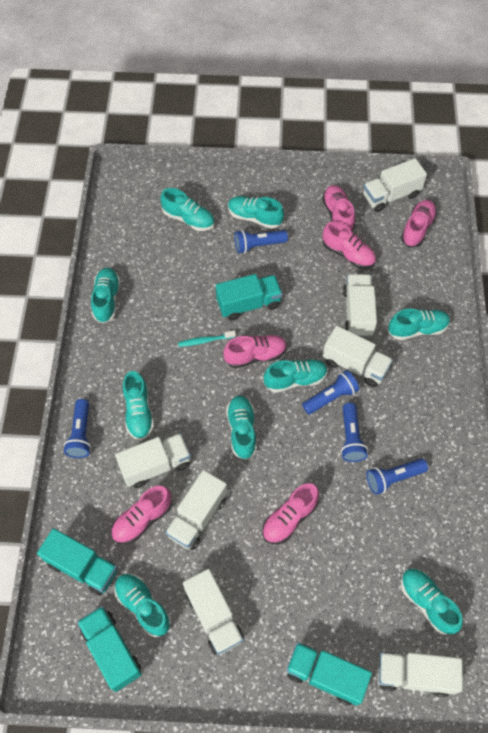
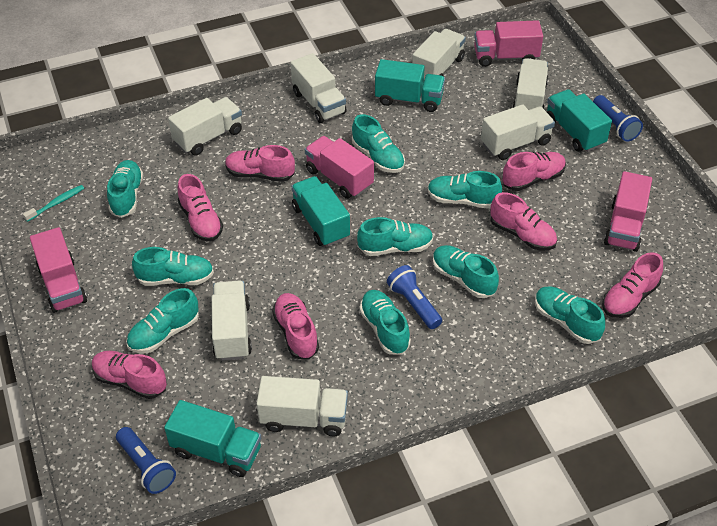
blue flashlight: [64,399,91,458] [235,230,288,254] [302,370,359,415] [341,403,368,462] [366,458,428,495] = 5 -> [116,427,176,494] [387,265,442,329] [593,95,643,142] = 3
pink shoe: [111,486,172,545] [223,335,287,368] [262,483,319,544] [322,185,355,232] [323,222,376,269] [401,200,437,247] = 6 -> [92,351,167,399] [178,174,223,241] [225,145,295,182] [272,293,319,360] [490,192,557,251] [502,152,566,191] [602,252,663,318] = 7
pink truck: none = 0 -> [30,227,87,313] [305,136,374,199] [474,20,543,67] [604,171,652,252] = 4

